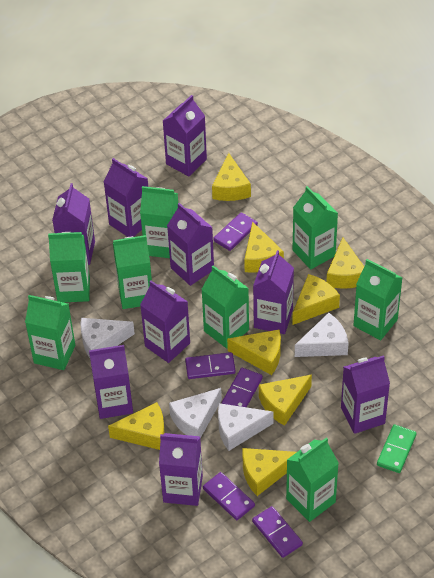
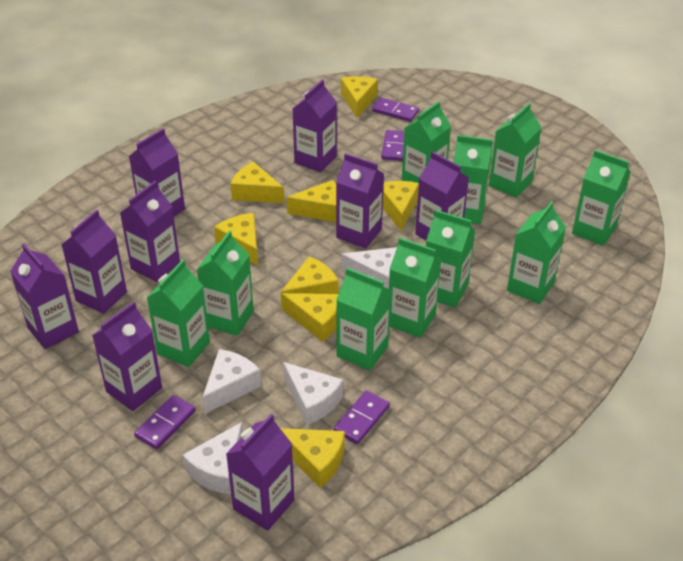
green carton: [25,295,75,370] [48,232,90,302] [113,235,152,309] [140,186,178,258] [201,266,249,348] [286,437,339,522] [293,186,338,269] [353,259,403,340] = 8 -> [147,260,210,367] [197,230,254,336] [336,268,391,371] [389,237,442,338] [402,101,451,183] [426,210,476,308] [453,135,493,224] [489,103,542,198] [507,201,566,304] [572,150,630,246] = 10
green domino: [377,425,416,473] = 1 -> none = 0
purple domino: [185,352,236,379] [203,472,255,520] [213,212,258,251] [221,368,263,407] [252,506,303,558] = 5 -> [134,395,195,449] [334,390,390,444] [372,98,419,122] [381,130,404,161] = 4

